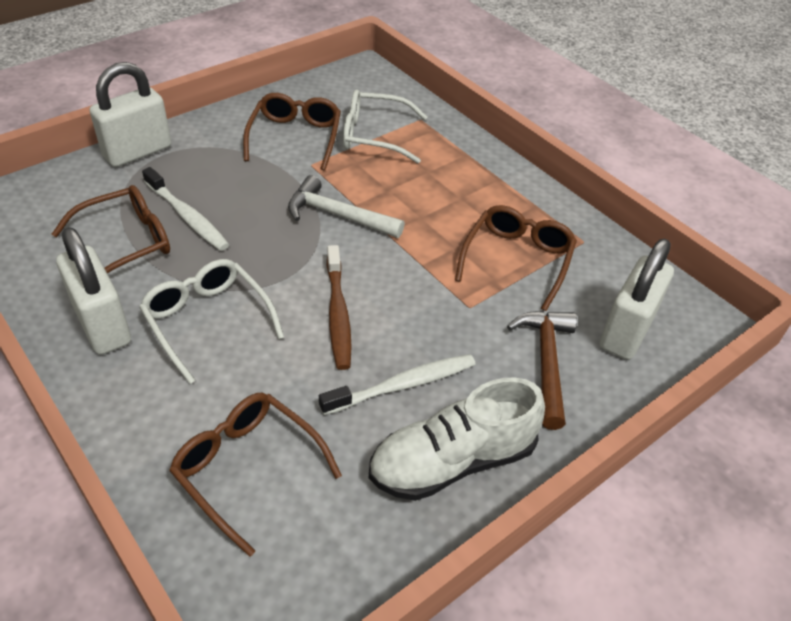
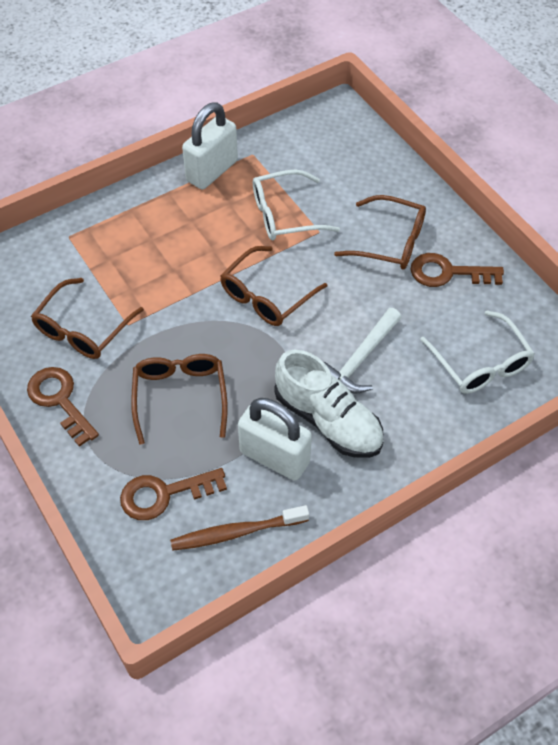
brown hammer: [507,311,577,430] = 1 -> none = 0
brown key: none = 0 -> [27,367,99,447] [120,468,227,520] [411,253,504,287] = 3
white padlock: [56,227,131,355] [90,62,171,167] [600,239,674,360] = 3 -> [182,102,238,190] [238,398,312,481] = 2
white toothbrush: [142,167,230,251] [319,354,476,415] = 2 -> none = 0

